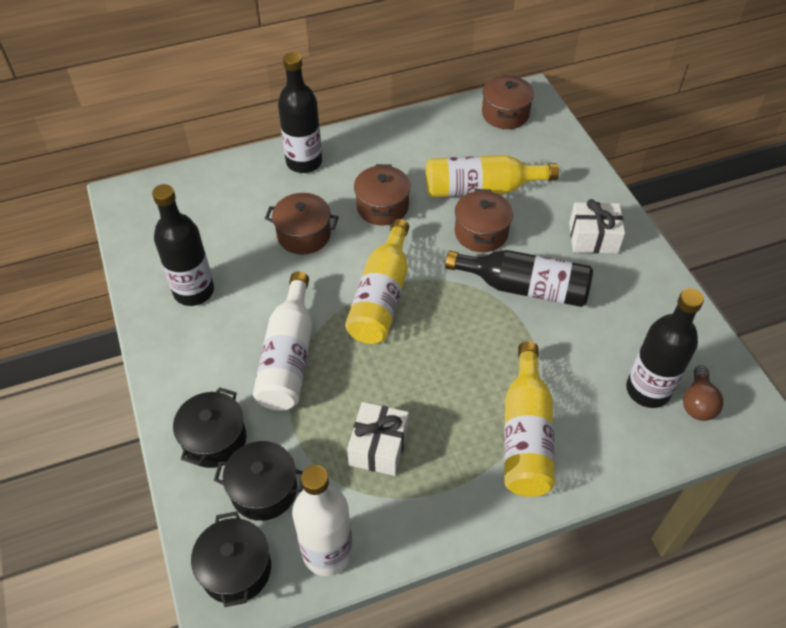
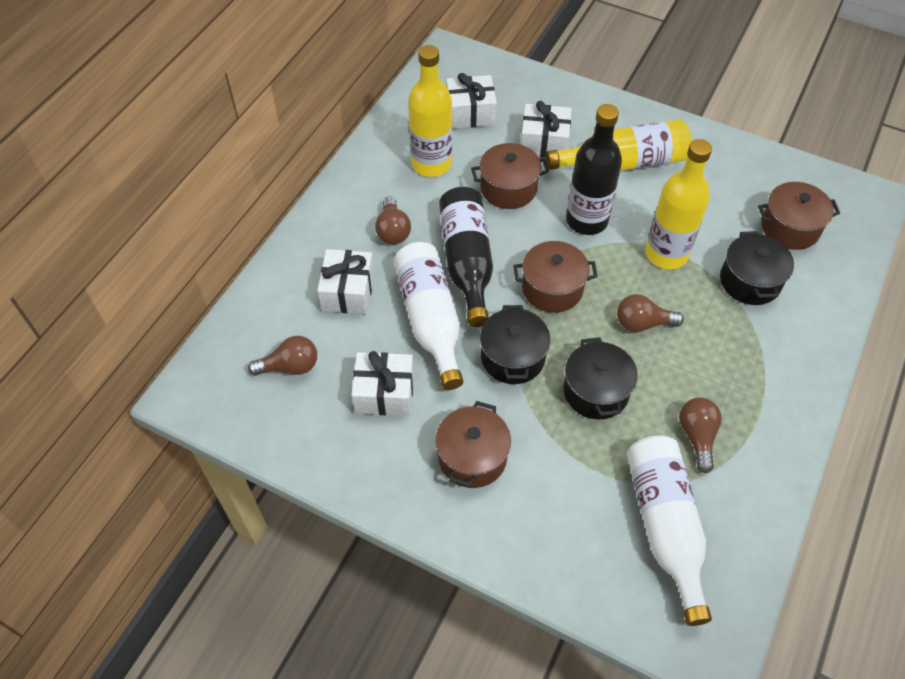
black bottle: [152,184,214,306] [278,52,322,173] [445,250,593,307] [626,288,704,408] = 4 -> [439,187,493,327] [566,104,622,235] = 2
brown light bulb: [683,365,723,421] = 1 -> [248,336,317,376] [375,197,411,245] [617,294,684,332] [679,398,722,473] = 4
white gift: [347,402,409,476] [569,199,625,254] = 2 -> [317,249,374,314] [351,351,414,416] [446,73,497,129] [521,101,571,158] = 4

